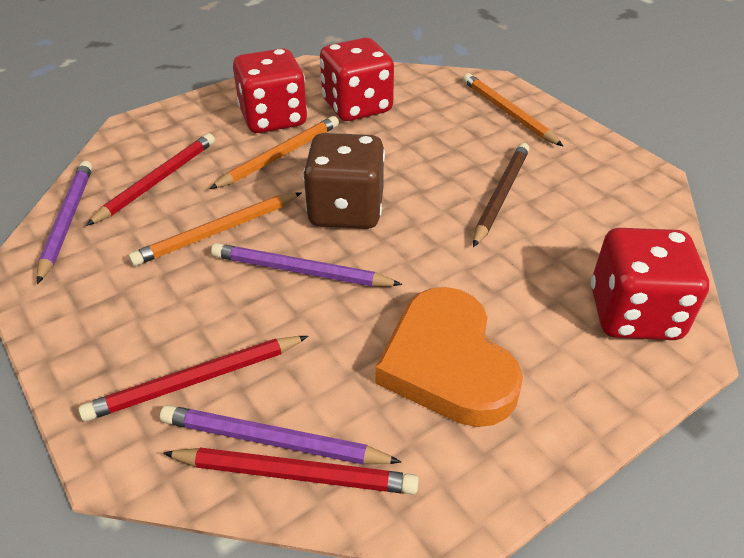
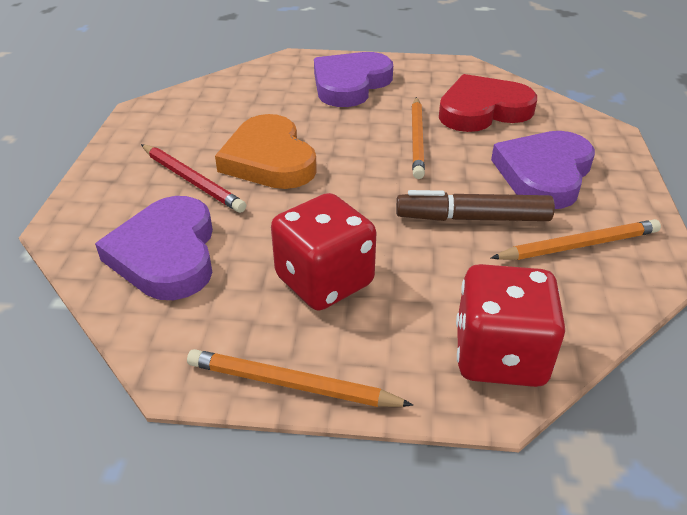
brown dice: [303,133,385,229] = 1 -> none = 0
brown marker: none = 0 -> [396,190,555,221] = 1
brown pencil: [473,143,530,247] = 1 -> none = 0
purple heart: none = 0 -> [95,196,213,300] [314,52,393,107] [491,131,595,209] = 3
purple pencil: [37,161,92,284] [160,405,401,465] [211,243,402,287] = 3 -> none = 0
red dice: [233,48,307,133] [320,38,394,121] [591,228,709,340] = 3 -> [271,193,376,310] [456,264,565,387] = 2
red heart: none = 0 -> [439,74,537,132] = 1
red pencil: [78,336,308,421] [86,133,215,226] [163,448,419,494] = 3 -> [141,144,246,213] = 1

